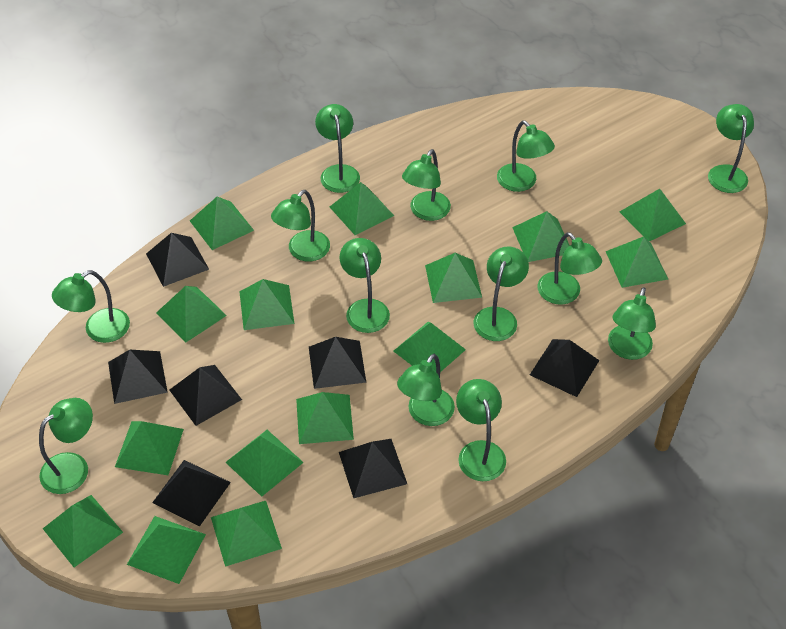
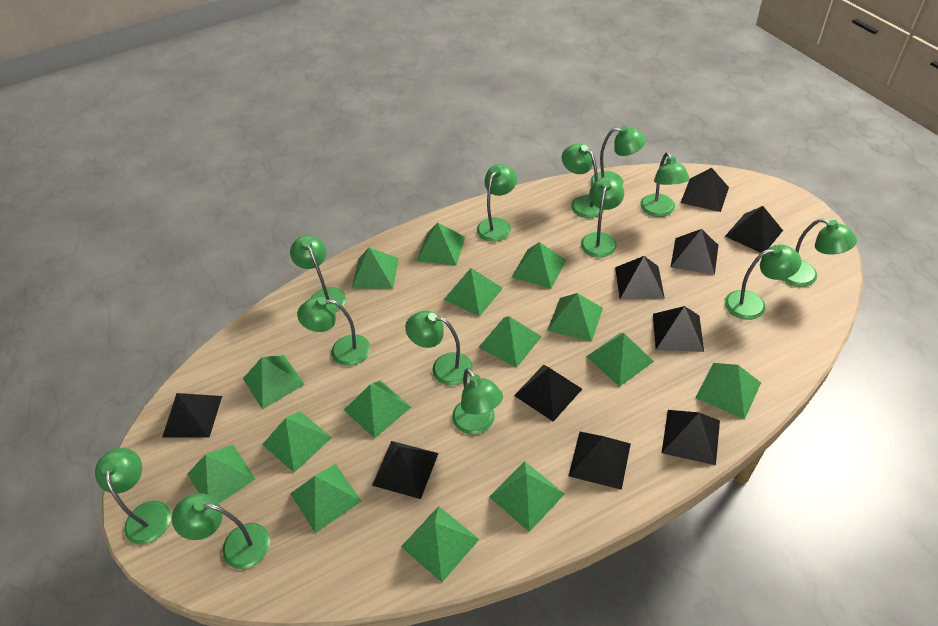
black pyramid: [108,350,168,404] [146,233,209,287] [152,460,231,527] [170,365,242,426] [309,337,367,389] [339,439,407,498] [530,339,600,397] = 7 -> [162,393,222,438] [372,441,439,499] [514,365,582,422] [569,432,631,490] [615,256,665,300] [653,306,704,352] [662,410,720,465] [671,229,718,275] [681,168,729,212] [725,206,783,253] = 10

